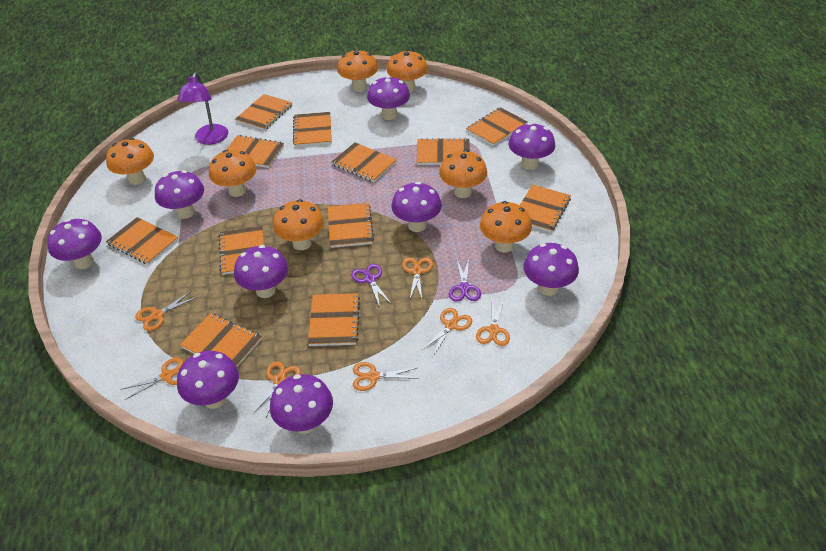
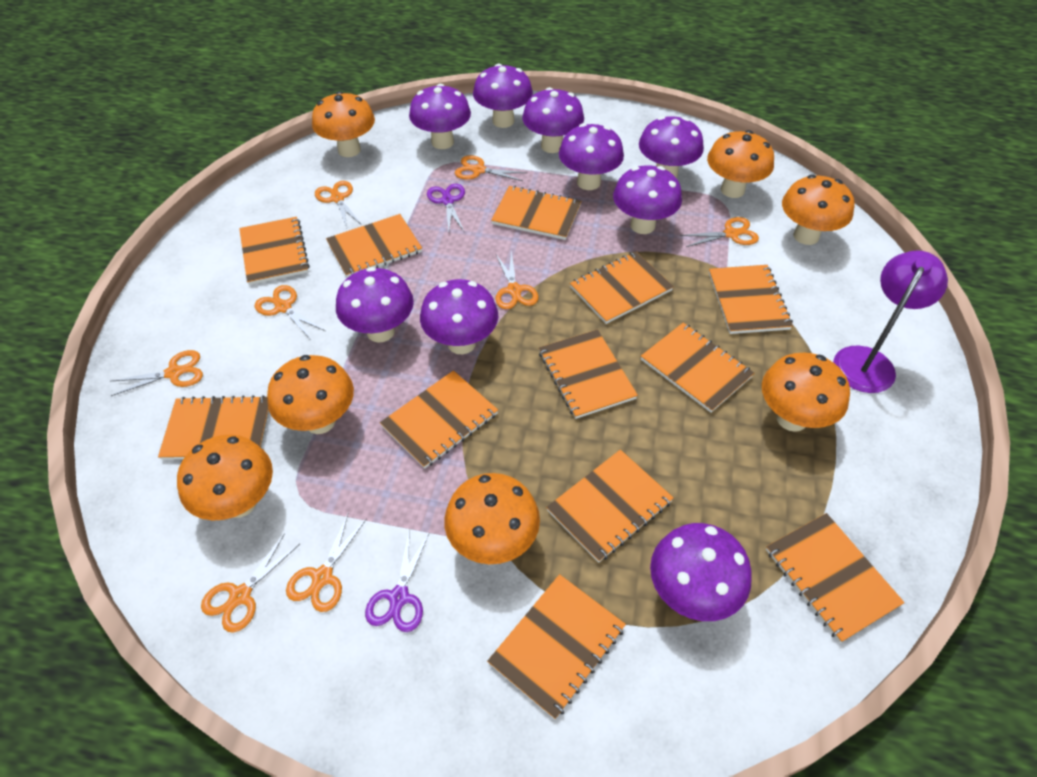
orange scissors: [120,357,184,400] [135,291,197,331] [253,361,301,417] [353,362,419,391] [402,257,433,299] [422,308,472,356] [476,300,510,346] = 7 -> [111,350,203,396] [201,533,300,633] [255,285,325,340] [286,514,367,612] [315,181,362,228] [455,155,527,181] [495,251,539,309] [680,217,759,247] = 8

